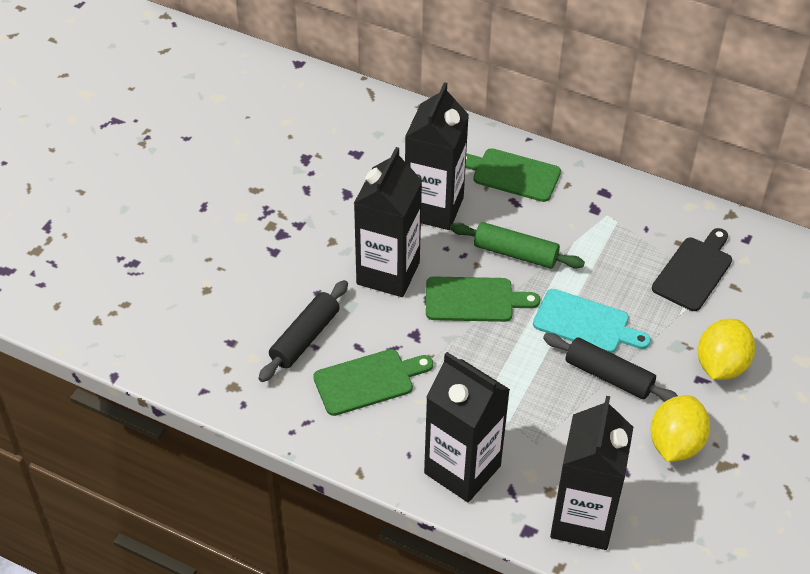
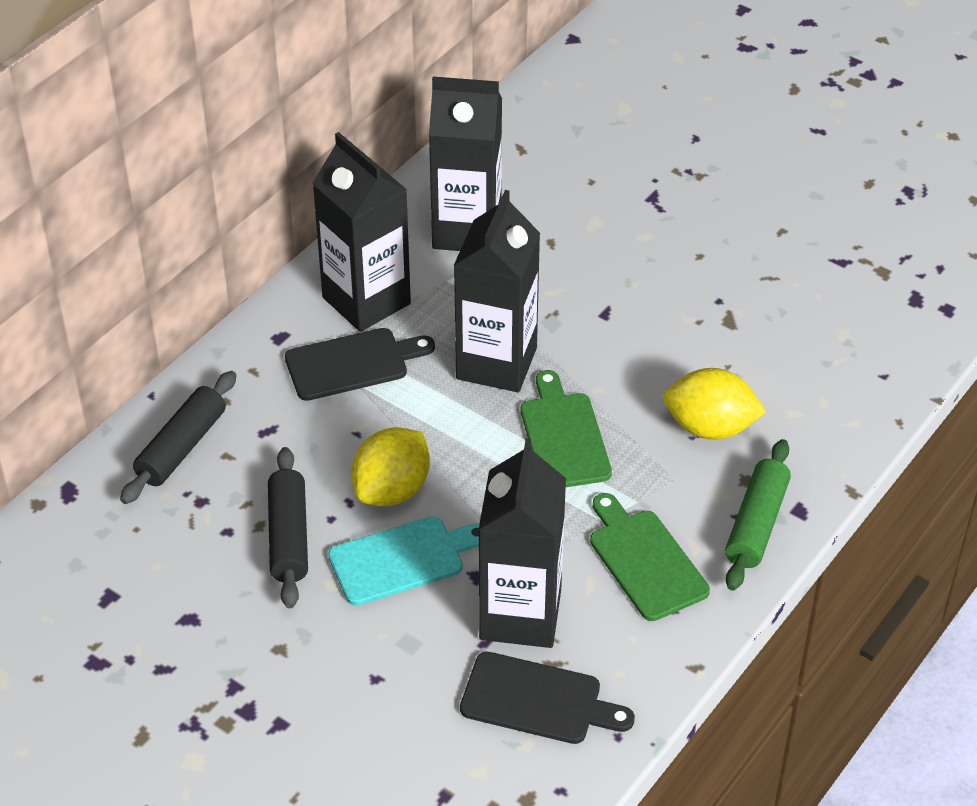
black cutting board: [652,228,732,311] = 1 -> [285,328,435,401] [460,652,635,744] = 2
green cutting board: [313,349,433,416] [426,277,540,322] [465,148,561,202] = 3 -> [521,370,612,487] [590,493,710,621] = 2

